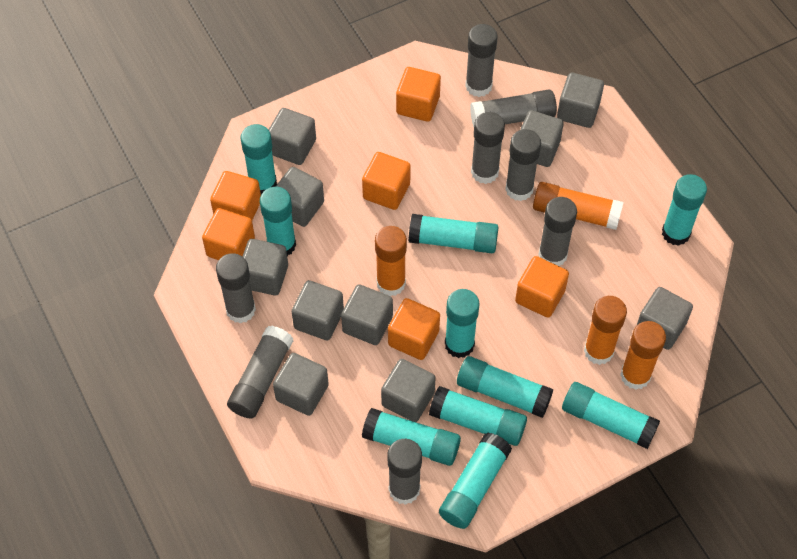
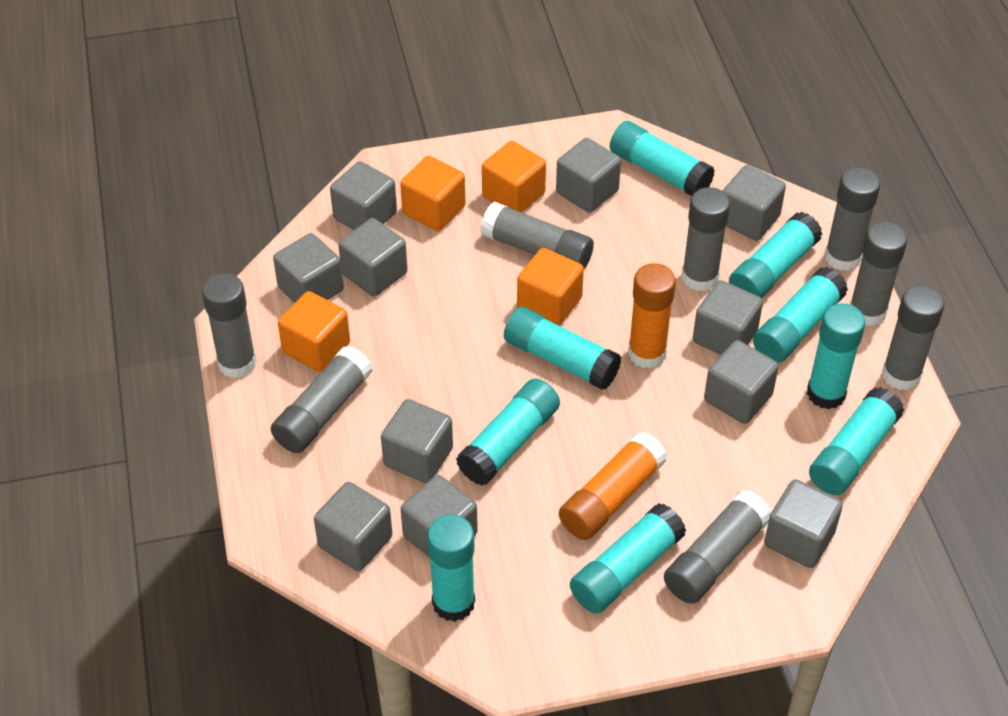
grey cube: [242,239,288,296] [269,108,316,165] [273,353,329,416] [276,167,324,227] [292,280,344,341] [341,284,393,345] [381,359,436,422] [520,110,564,167] [557,72,604,128] [636,287,693,350] = 10 -> [273,233,344,303] [314,482,392,571] [330,161,397,230] [338,218,408,297] [381,399,453,483] [401,475,478,558] [556,138,621,213] [693,280,763,355] [704,340,779,424] [723,165,786,241] [764,479,843,568] = 11
orange cube: [202,208,255,260] [210,171,261,220] [362,152,411,210] [388,298,440,360] [396,67,441,122] [515,256,569,318] = 6 -> [278,291,350,372] [400,156,466,231] [482,141,546,213] [517,248,584,326] = 4
orange glue stick: [375,226,407,296] [533,182,624,230] [584,296,627,365] [620,321,666,390] = 4 -> [559,432,667,540] [628,263,676,368] = 2
turquoise glue stick: [240,124,277,194] [260,187,296,256] [362,408,461,466] [409,214,499,253] [429,386,527,446] [439,433,512,529] [445,289,480,358] [457,356,554,418] [562,382,660,449] [662,174,707,246] = 10 -> [427,514,475,622] [456,379,560,485] [504,307,621,390] [570,503,686,614] [610,121,715,196] [729,212,822,298] [753,267,848,363] [807,303,865,409] [809,387,904,495] = 9

